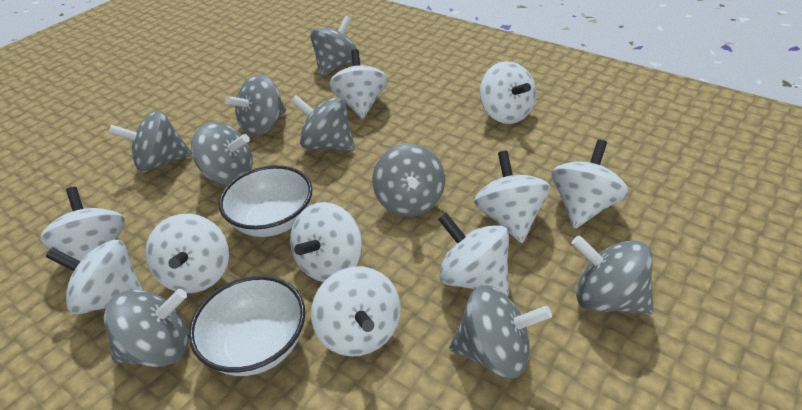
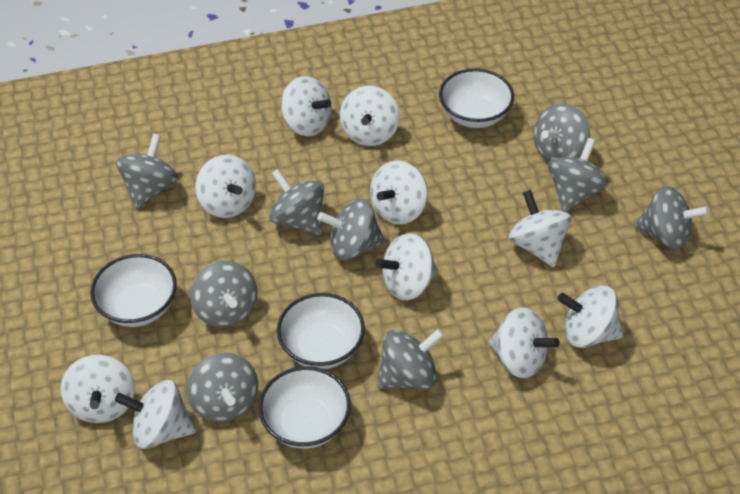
white bowl: [189,276,305,376] [219,165,312,237] = 2 -> [90,254,177,327] [258,366,351,449] [277,293,365,369] [439,69,514,128] = 4

